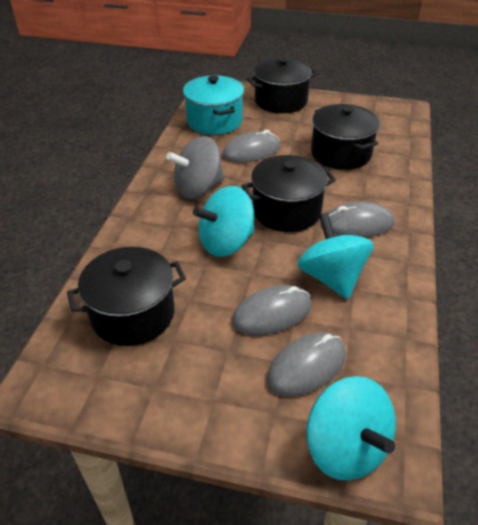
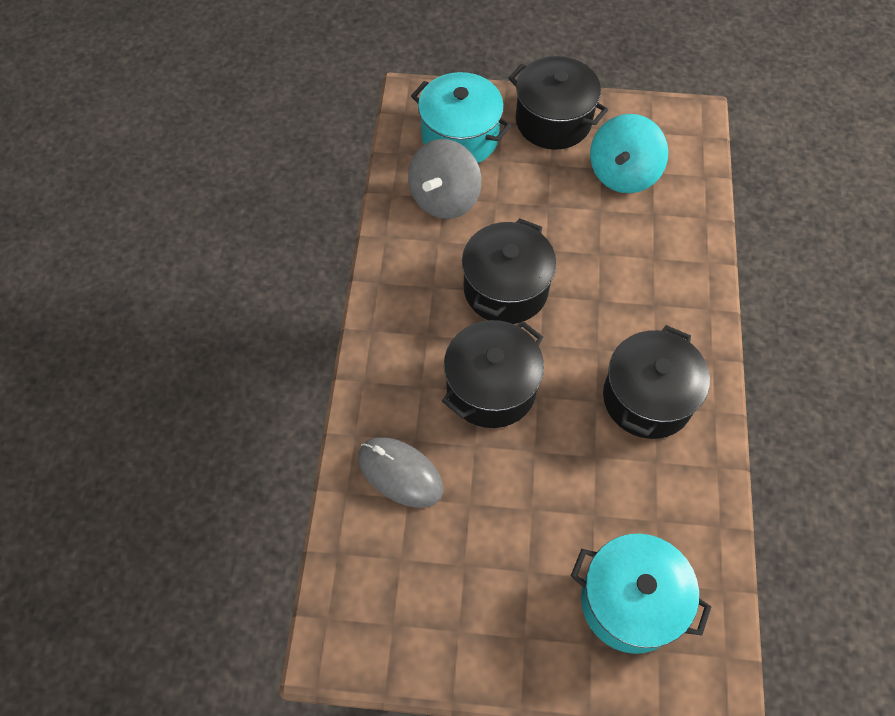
grey mouse: [222,130,281,163] [232,285,312,336] [267,332,346,397] [328,202,394,237] = 4 -> [358,437,443,508] = 1
turquoise pot: [183,75,244,135] = 1 -> [411,72,511,163] [571,534,711,654] = 2
turquoise spinning top: [193,186,255,257] [297,213,374,299] [307,376,396,480] = 3 -> [590,114,668,193] = 1

